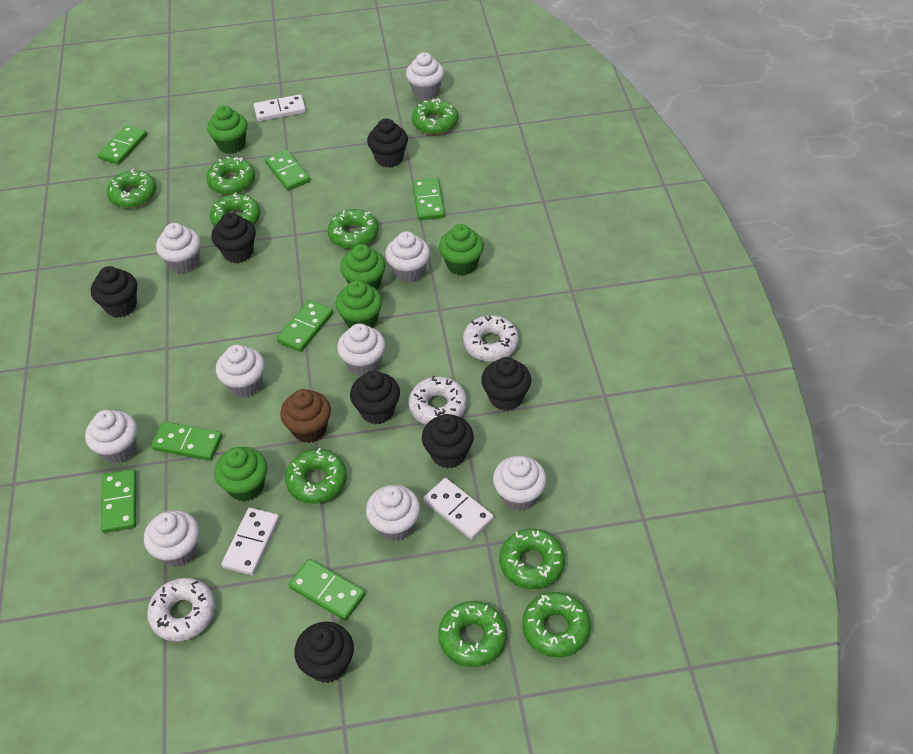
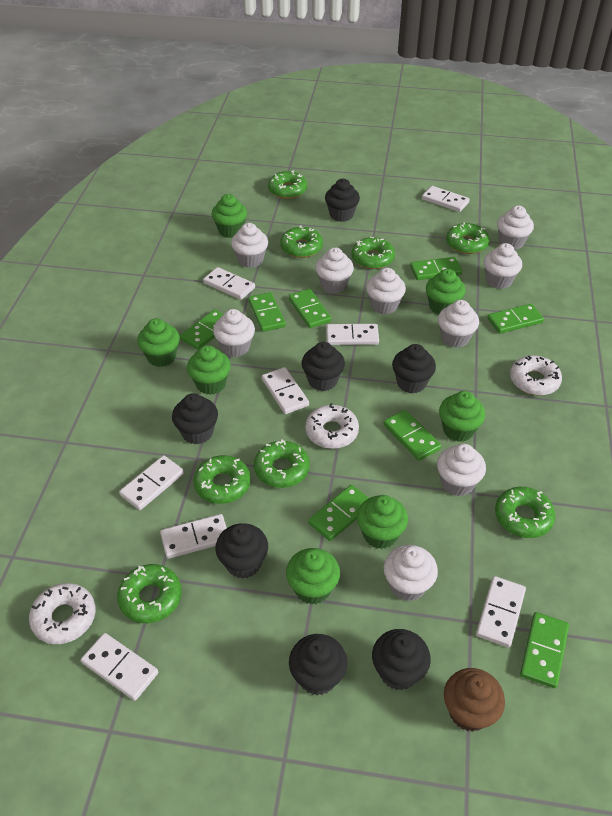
green cupcake: [207,106,248,154] [214,447,267,502] [336,280,382,328] [340,244,386,290] [439,224,484,275] = 5 -> [137,318,180,367] [187,345,231,395] [211,194,247,238] [286,548,340,605] [357,495,408,549] [426,269,466,315] [439,391,485,442] = 7
green domino: [98,125,147,165] [101,469,137,533] [151,422,223,461] [265,150,310,191] [277,300,333,352] [289,559,366,621] [413,178,445,220] = 7 -> [180,310,224,350] [248,292,286,332] [289,289,331,328] [308,485,369,541] [384,410,441,461] [410,257,462,280] [487,304,544,334] [520,612,569,688] = 8
green donut: [106,169,157,208] [206,156,255,195] [210,192,260,227] [285,448,347,504] [328,209,379,249] [412,98,458,135] [438,601,507,667] [500,529,565,589] [522,592,591,657] = 9 -> [117,564,182,623] [194,455,251,504] [254,440,310,488] [268,170,307,199] [280,225,323,258] [352,237,395,269] [446,223,489,254] [495,487,555,538] = 8
white domino: [221,507,280,576] [254,94,306,122] [423,478,494,540] = 3 -> [81,633,158,701] [119,455,184,510] [160,514,227,559] [203,267,255,300] [262,367,309,414] [326,324,379,345] [422,186,470,212] [476,576,526,647] = 8

